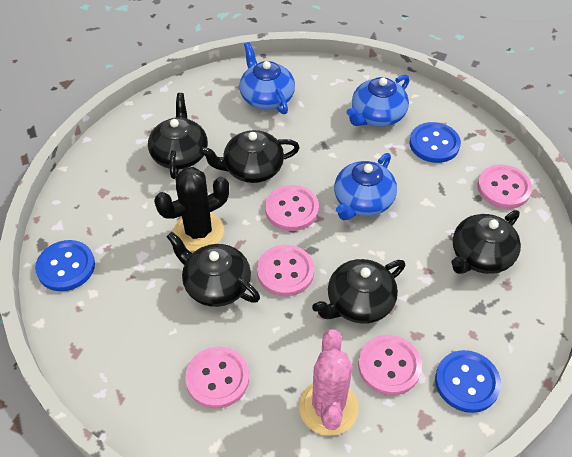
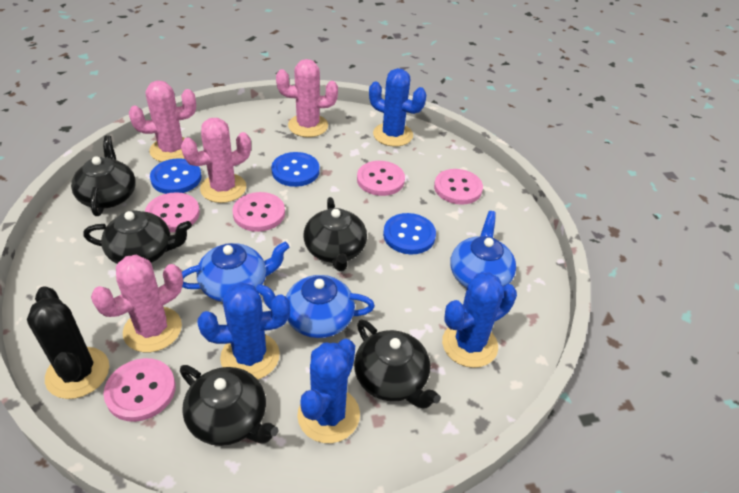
blue cactus: none = 0 -> [198,282,290,380] [297,339,360,443] [369,68,426,147] [442,272,517,368] = 4
pink cactus: [299,329,359,436] = 1 -> [91,254,183,352] [129,80,196,162] [181,118,251,203] [276,59,338,137] = 4

